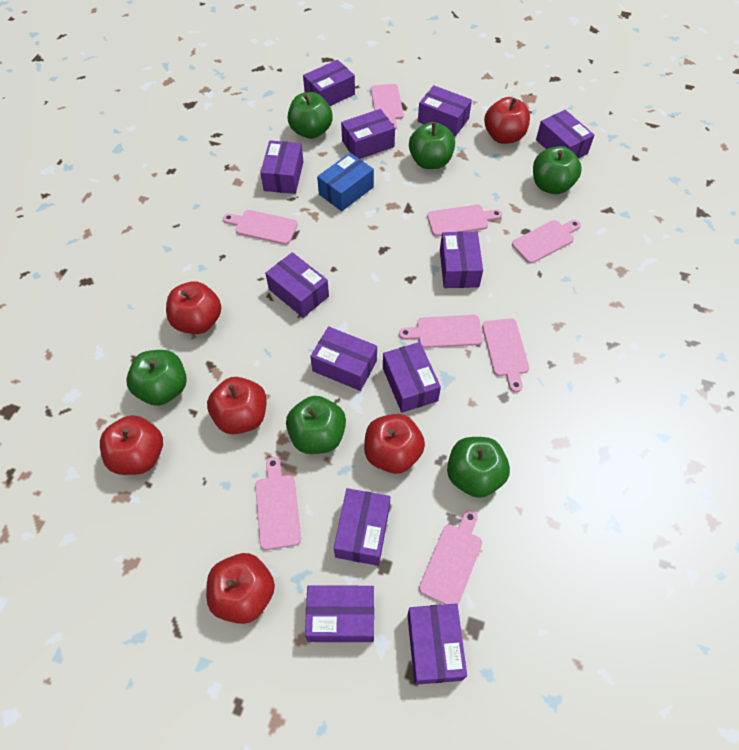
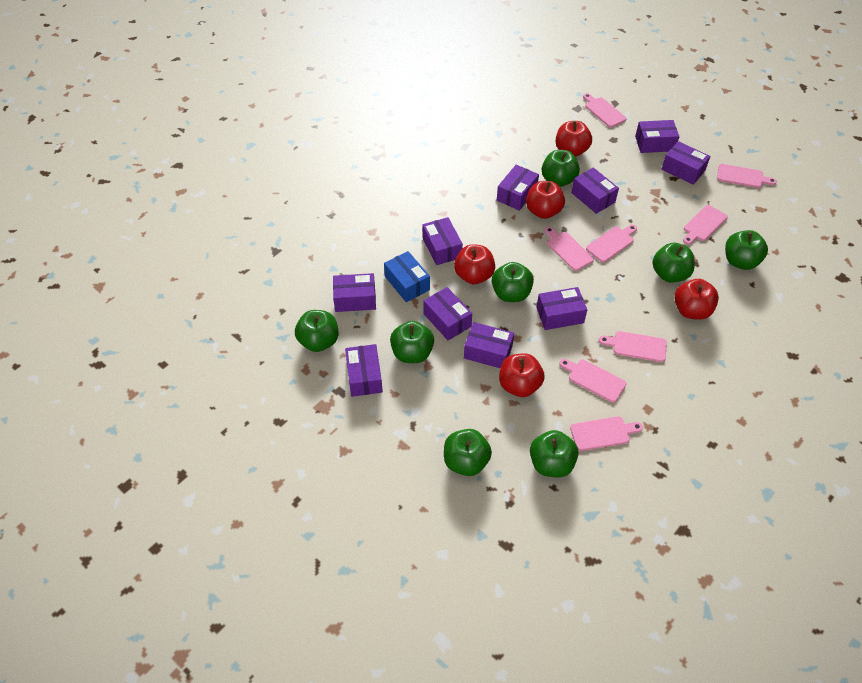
green apple: [126,350,187,406] [286,396,346,454] [288,92,333,139] [409,122,455,169] [447,437,510,498] [533,146,582,194] = 6 -> [295,310,339,352] [390,321,434,363] [444,429,492,476] [492,262,534,302] [530,430,579,477] [542,150,580,187] [652,243,695,282] [725,230,768,270] = 8
purple box: [260,140,303,194] [265,252,329,318] [303,60,355,106] [305,586,374,642] [310,326,377,391] [334,488,390,566] [341,109,395,159] [383,342,441,413] [407,603,467,685] [418,85,472,136] [440,231,483,288] [536,110,594,158] = 12 -> [333,273,376,312] [345,344,383,397] [422,217,463,265] [423,287,472,340] [464,322,514,368] [497,165,539,211] [536,287,587,330] [571,167,619,214] [635,120,679,153] [662,141,711,185] = 10
red apple: [100,415,163,475] [166,282,221,334] [206,553,275,624] [207,377,267,434] [364,414,425,474] [484,97,530,144] = 6 -> [454,244,495,284] [499,353,545,397] [526,181,565,219] [556,121,592,157] [674,279,719,320] = 5

